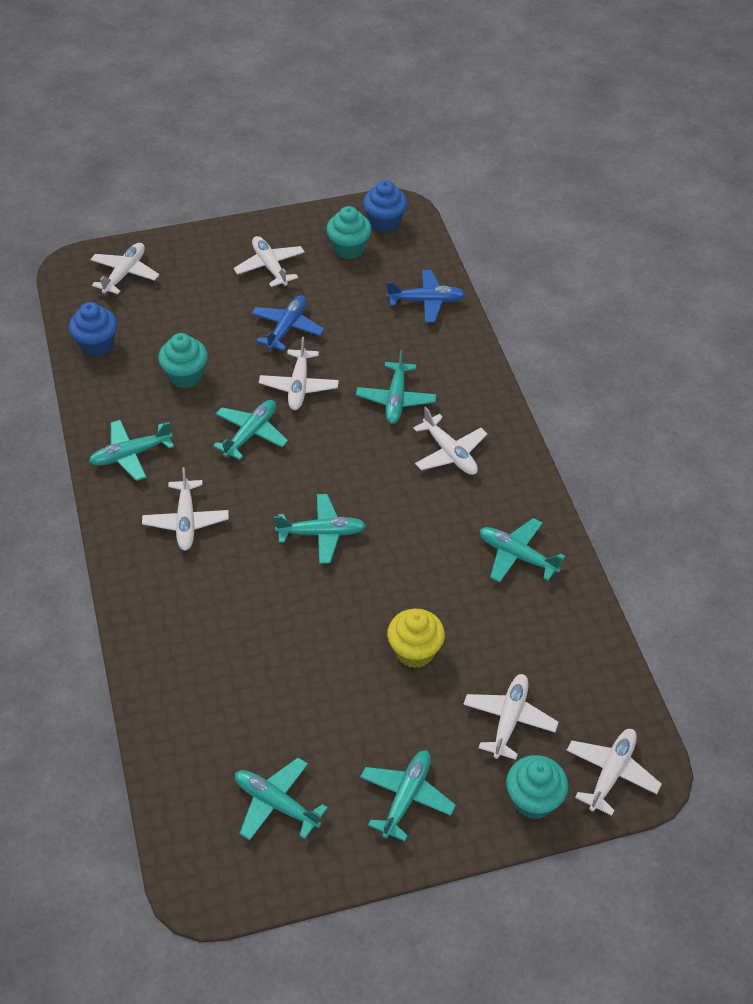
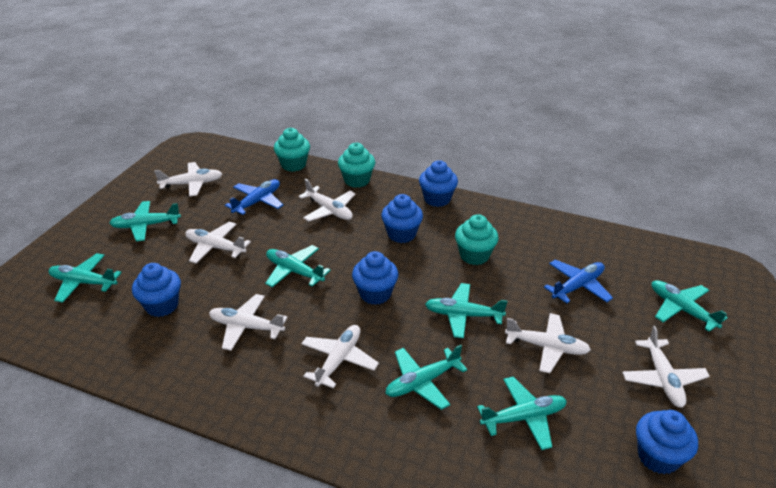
blue cupcake: [69,302,117,357] [363,180,407,233] = 2 -> [132,263,181,317] [352,251,399,305] [381,194,423,243] [419,160,458,207] [636,410,698,475] = 5
yellow cupcake: [387,609,445,668] = 1 -> none = 0

